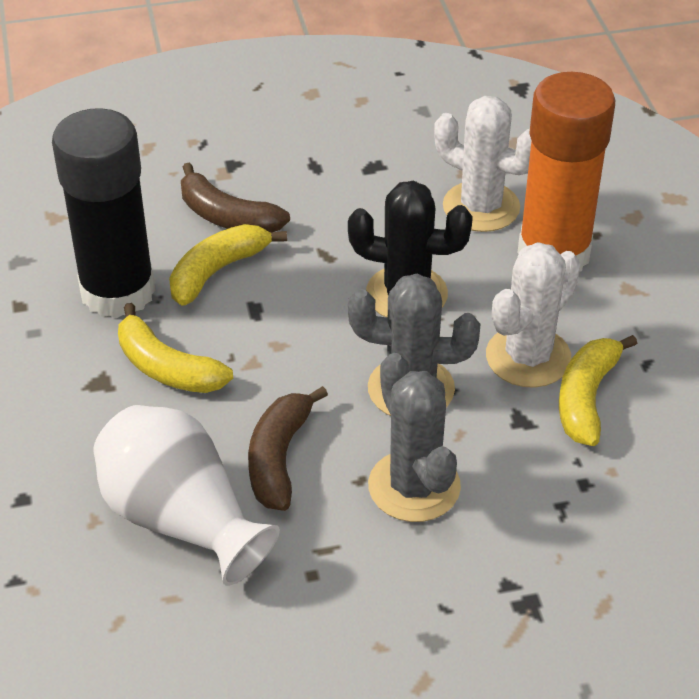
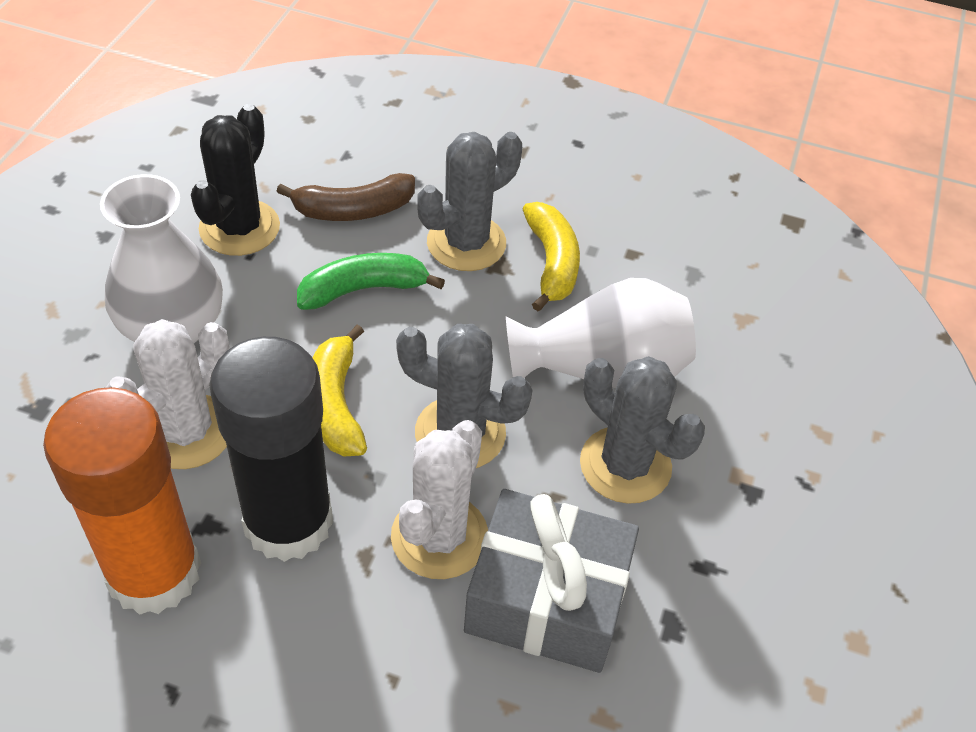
brown banana: [181,162,290,233] [248,386,328,511] = 2 -> [276,173,415,221] = 1
green banana: none = 0 -> [297,253,445,310] = 1
grey cactus: [348,274,480,416] [368,353,461,522] = 2 -> [396,324,533,468] [417,132,522,271] [580,356,705,504] = 3
grey gift: none = 0 -> [464,489,639,673] = 1
white vase: [94,405,280,586] = 1 -> [100,174,223,343] [506,278,696,388] = 2
yellow banana: [118,303,233,393] [169,224,287,306] [559,335,637,446] = 3 -> [313,325,367,456] [523,202,580,312] = 2

